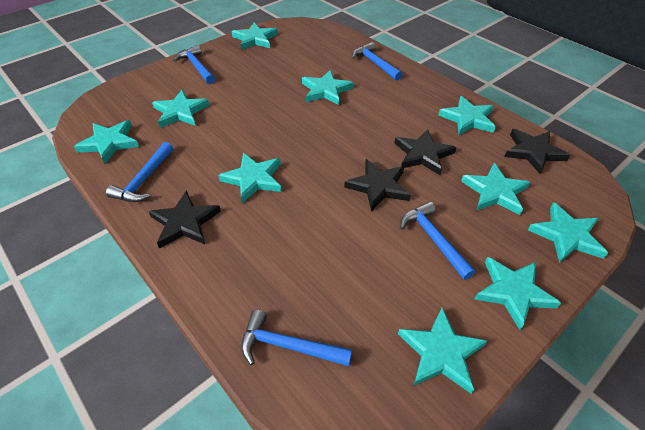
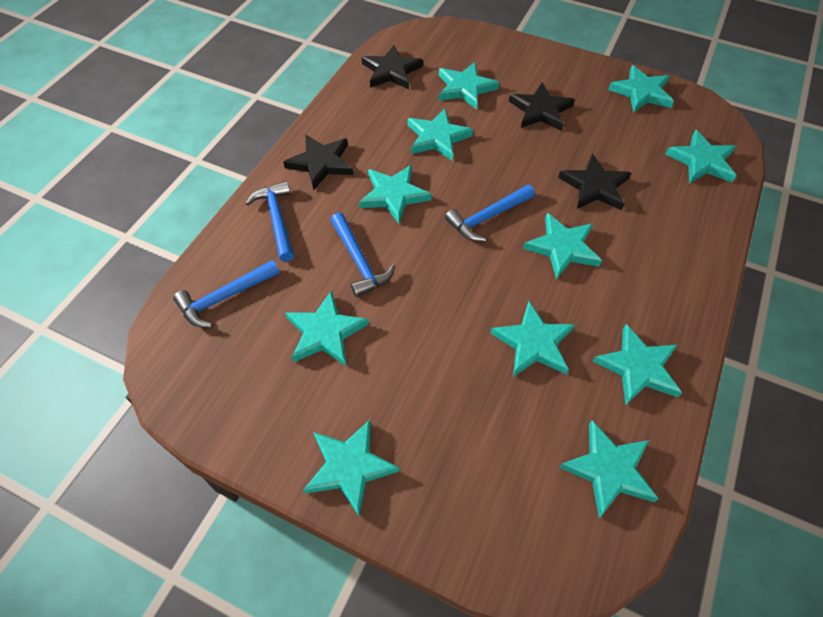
blue hammer: [106,142,173,202] [173,45,215,84] [241,310,352,366] [352,42,403,80] [400,201,476,280] = 5 -> [173,260,280,327] [245,181,294,262] [331,212,395,297] [445,185,535,241] = 4
turquoise star: [74,120,139,164] [152,90,209,128] [218,153,281,203] [232,22,278,50] [302,70,353,105] [398,308,487,394] [438,96,496,135] [461,163,530,215] [475,257,561,330] [528,202,608,263] = 10 -> [285,291,369,366] [303,420,400,517] [359,165,432,224] [408,109,473,161] [439,62,499,110] [490,301,575,377] [523,213,602,279] [559,421,659,518] [593,324,682,406] [608,65,674,113] [666,130,736,183] = 11

